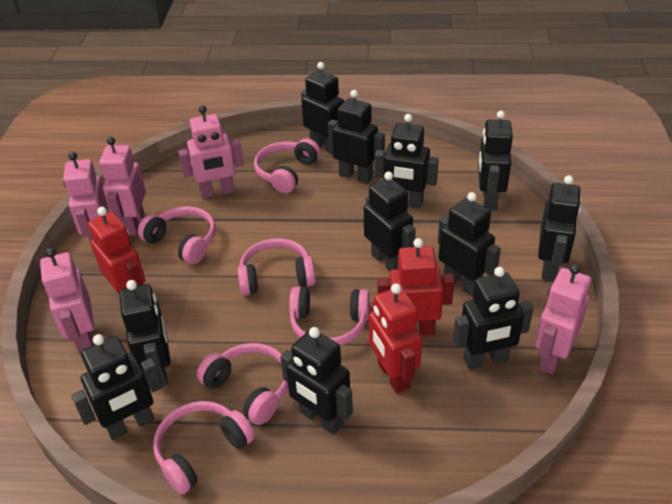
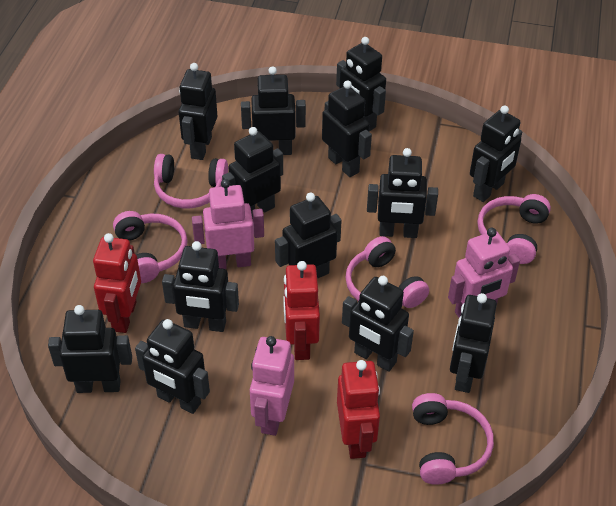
black robot: [71,334,162,440] [119,280,171,386] [280,327,353,435] [301,62,344,155] [328,90,385,184] [364,171,416,272] [375,114,439,208] [438,192,501,297] [453,267,534,369] [478,111,513,211] [538,175,581,281] = 11 -> [48,305,132,393] [135,319,210,414] [162,241,239,332] [179,63,217,160] [222,127,283,219] [241,66,306,155] [275,193,342,278] [322,80,372,177] [336,37,386,131] [342,276,414,372] [367,148,438,238] [450,293,497,393] [470,105,522,202] = 13
pink headphones: [138,206,216,265] [153,401,255,495] [197,343,288,425] [238,238,316,295] [254,138,320,193] [289,287,370,346] = 6 -> [113,211,188,283] [154,154,228,208] [345,236,429,308] [412,393,494,485] [477,194,551,264] = 5
pink robot: [40,248,94,354] [63,152,108,250] [99,137,146,236] [179,105,244,199] [535,264,591,374] = 5 -> [192,179,264,269] [250,336,294,436] [448,228,520,318] = 3

